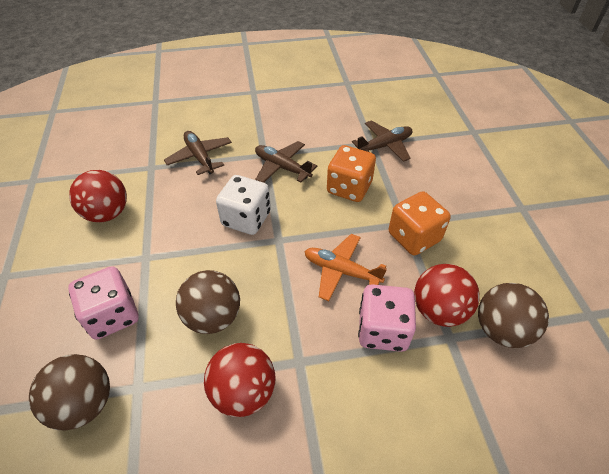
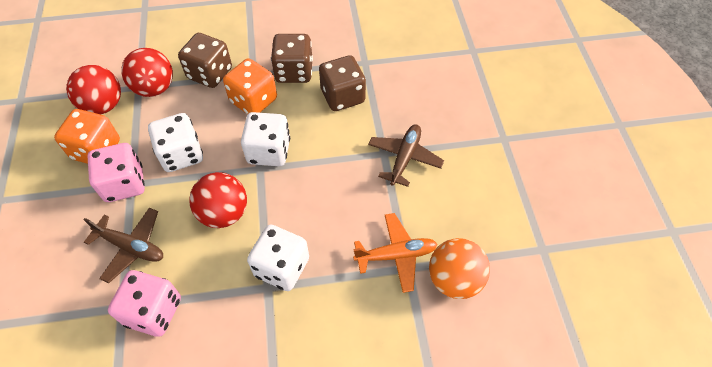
brown ball: [29,354,110,431] [176,270,240,334] [478,283,549,348] = 3 -> none = 0
brown dice: none = 0 -> [178,33,232,88] [271,34,313,83] [319,55,366,111] = 3
brown plane: [164,131,232,175] [255,141,317,183] [352,120,412,162] = 3 -> [83,208,163,283] [368,124,444,187] = 2
orange ball: none = 0 -> [429,238,490,299] = 1
white dice: [216,175,271,235] = 1 -> [148,113,203,172] [241,112,290,166] [247,225,309,291] = 3

